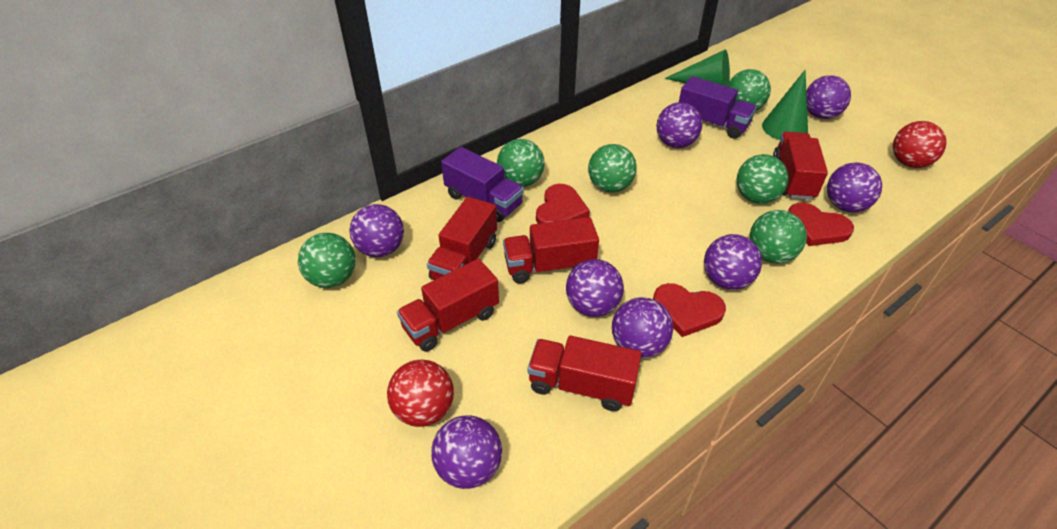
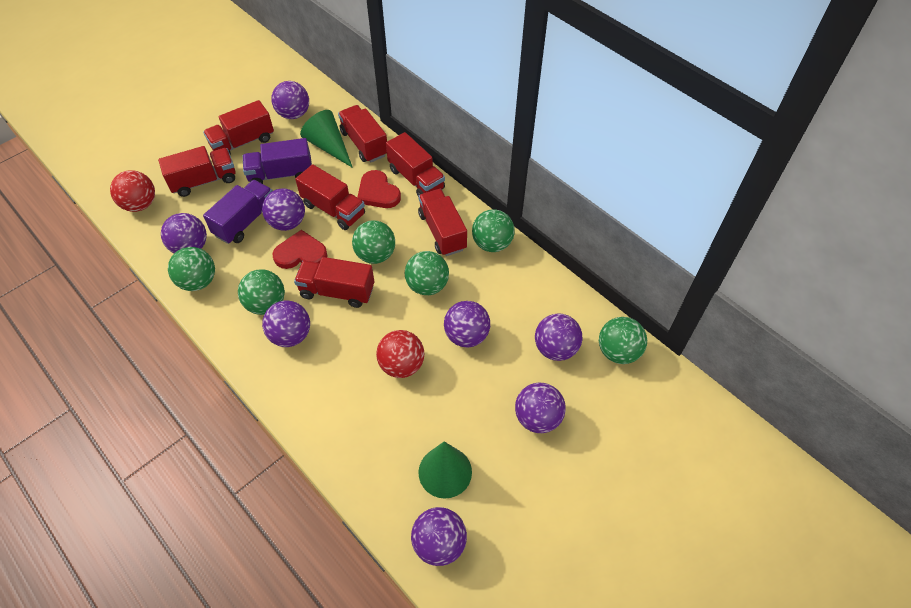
red heart: [536,184,590,224] [653,283,726,337] [788,203,854,246] = 3 -> [272,230,328,269] [358,170,401,208] = 2
red truck: [397,259,499,352] [427,197,497,280] [503,217,599,283] [528,336,642,411] [773,132,828,200] = 5 -> [158,146,236,197] [203,100,274,155] [294,257,374,308] [295,164,365,230] [338,105,387,162] [386,132,445,196] [418,189,467,256] = 7

